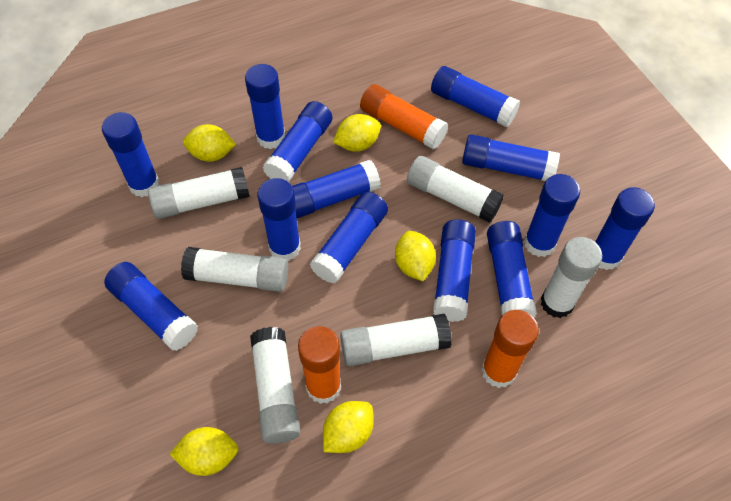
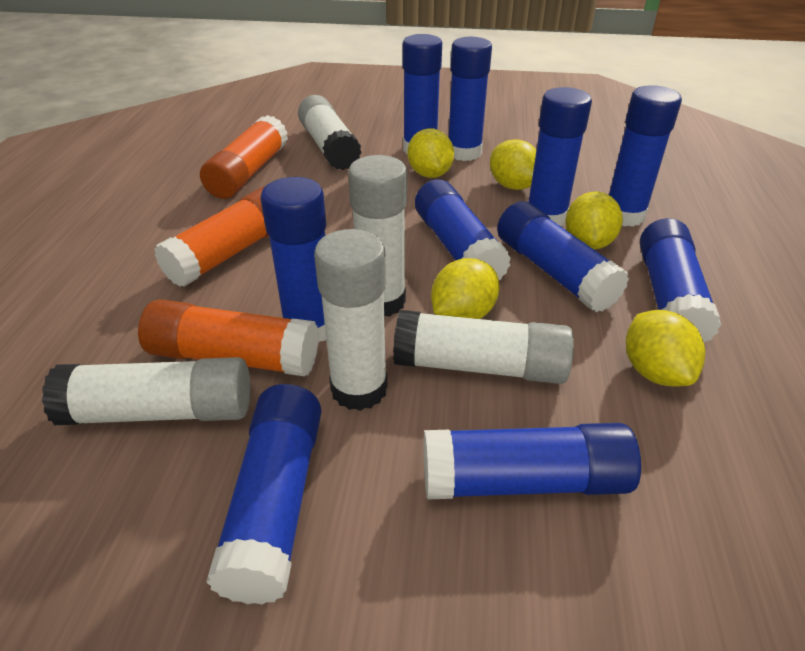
blue glue stick: [102,112,159,197] [104,262,198,351] [245,64,285,149] [257,178,301,261] [262,101,332,182] [292,160,381,219] [310,191,388,284] [431,66,520,127] [433,220,476,322] [462,134,560,181] [487,221,537,317] [524,174,580,257] [595,187,655,270] = 13 -> [206,384,321,605] [260,177,326,343] [403,34,442,154] [415,179,511,280] [423,423,641,500] [449,37,492,161] [497,201,629,312] [528,87,592,226] [609,85,682,227] [640,218,721,343] = 10
white glue stick: [148,167,250,219] [181,247,288,292] [250,327,300,444] [340,314,452,366] [407,156,504,223] [541,237,602,318] = 6 -> [42,357,251,425] [298,95,362,170] [314,229,388,411] [348,155,407,316] [393,310,574,384] = 5

